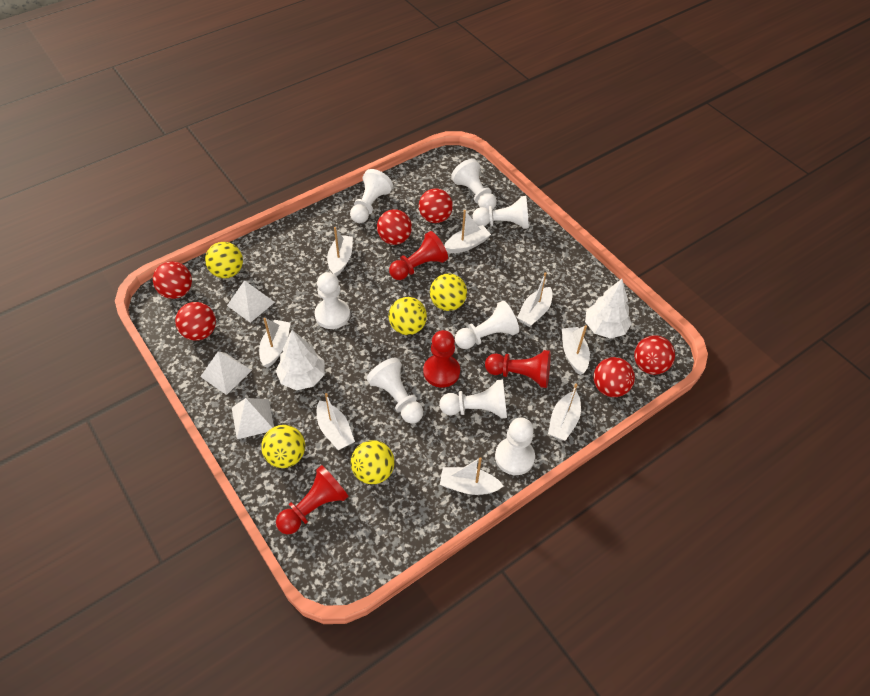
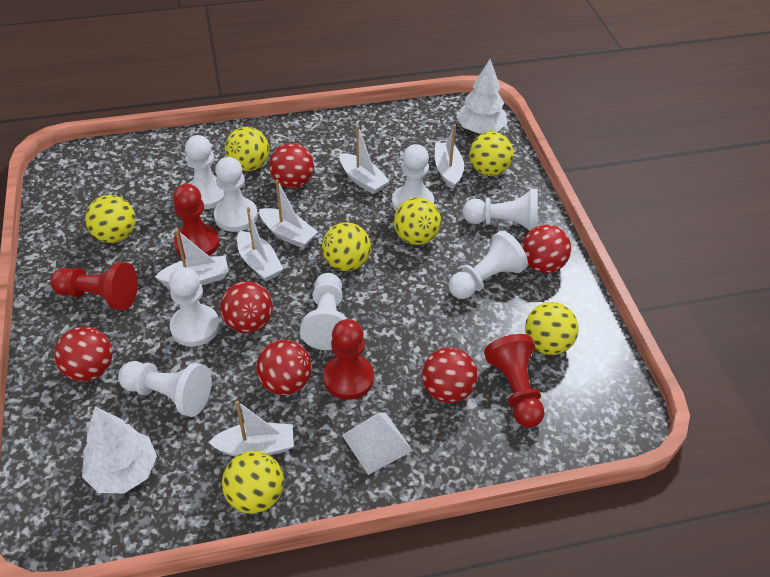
white boat: [259,318,291,368] [317,393,355,450] [327,227,353,276] [440,457,504,495] [444,210,491,253] [517,272,553,327] [548,384,581,441] [562,325,590,375] = 8 -> [155,230,229,287] [208,401,294,457] [237,207,283,281] [259,180,318,248] [340,125,390,194] [435,124,464,189] = 6
white pyramid: [200,351,252,395] [227,280,275,323] [232,398,274,439] = 3 -> [342,412,413,475] = 1
yellow ball: [205,242,243,278] [261,425,305,468] [351,440,395,484] [389,297,427,335] [430,274,467,311] = 5 -> [85,195,136,243] [222,451,284,514] [225,127,269,171] [322,223,371,271] [394,197,441,245] [469,132,513,176] [525,302,579,355] = 7

